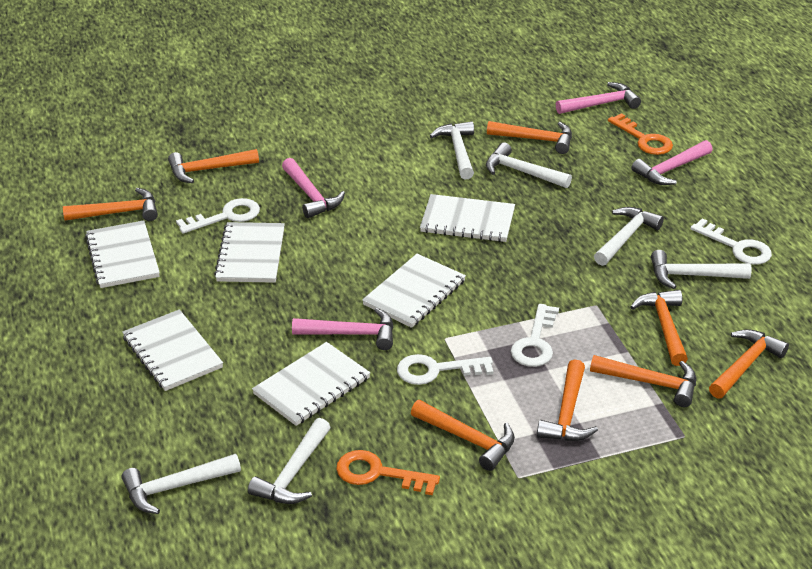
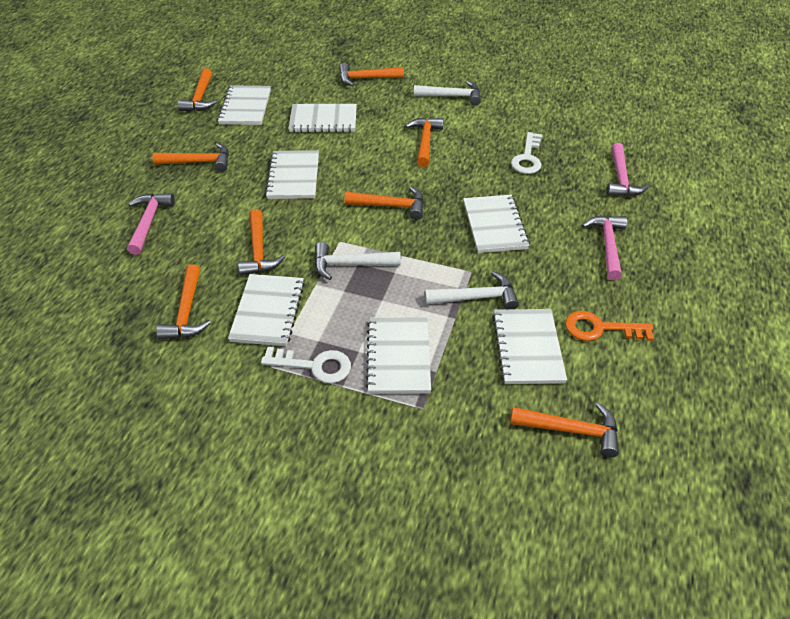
orange key: [336,450,440,495] [608,113,673,155] = 2 -> [565,311,654,341] = 1
pink hammer: [282,158,345,218] [292,308,394,350] [556,82,641,114] [631,140,713,185] = 4 -> [127,193,175,255] [582,215,627,280] [606,143,649,197] = 3
white hammer: [121,454,241,514] [248,418,331,504] [430,121,474,180] [486,142,572,188] [594,207,664,266] [651,250,752,289] = 6 -> [315,242,401,280] [414,81,481,106] [425,271,519,309] = 3
white key: [176,198,260,234] [397,354,493,385] [511,304,559,367] [690,218,772,265] = 4 -> [261,346,351,383] [511,132,542,174] = 2
white notebook: [85,221,160,288] [122,309,223,391] [214,222,285,283] [252,342,370,426] [362,254,466,328] [420,194,515,242] = 6 -> [217,85,271,125] [228,274,305,346] [265,150,319,199] [289,104,357,133] [365,317,431,394] [463,195,530,253] [492,309,567,384] = 7

